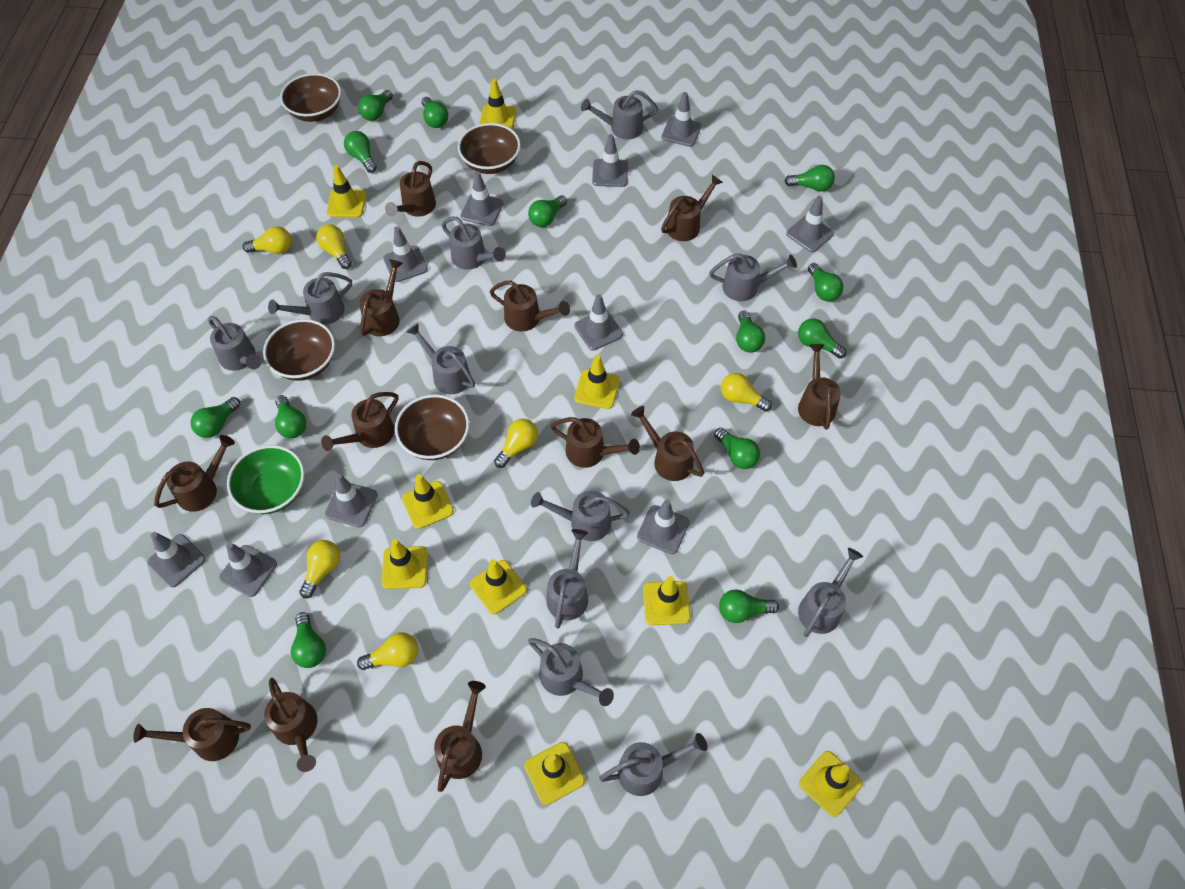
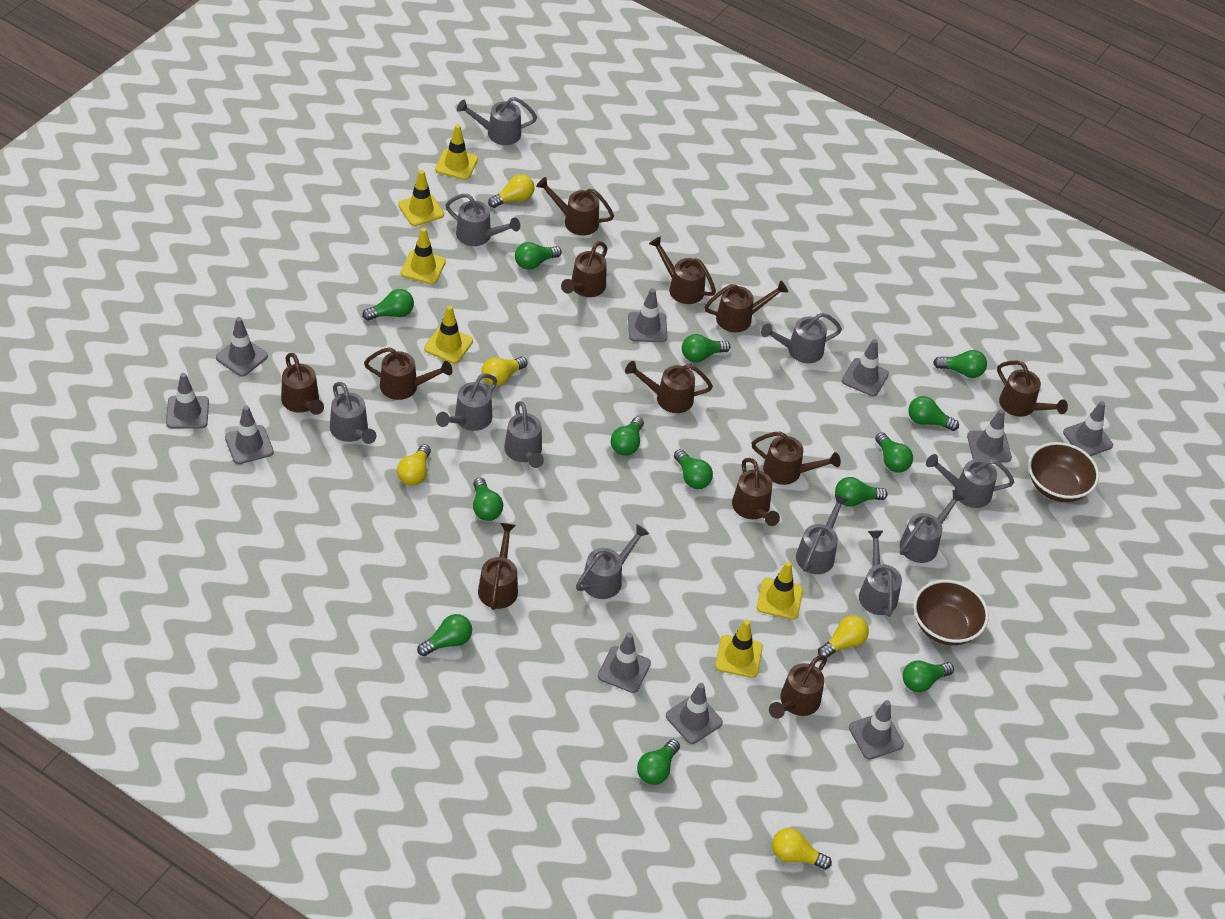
brown bowl: [263,319,335,381] [280,73,341,122] [395,394,469,460] [458,123,521,174] = 4 -> [913,580,989,645] [1028,442,1099,502] = 2
green bowl: [227,445,305,514] = 1 -> none = 0
yellow light bulb: [243,226,292,254] [299,540,340,599] [316,225,352,269] [357,633,418,670] [494,419,538,468] [721,373,772,411] = 6 -> [397,444,431,485] [481,357,527,386] [488,174,535,208] [772,828,832,870] [818,615,869,658] = 5
yellow traffic cone: [327,165,366,218] [382,539,428,589] [402,474,454,529] [470,559,527,614] [479,78,516,129] [524,742,585,805] [574,355,620,409] [643,576,691,625] [799,751,863,817] = 9 -> [398,170,444,226] [401,228,446,284] [424,305,473,364] [435,124,478,180] [715,620,763,678] [757,562,803,619] = 6

